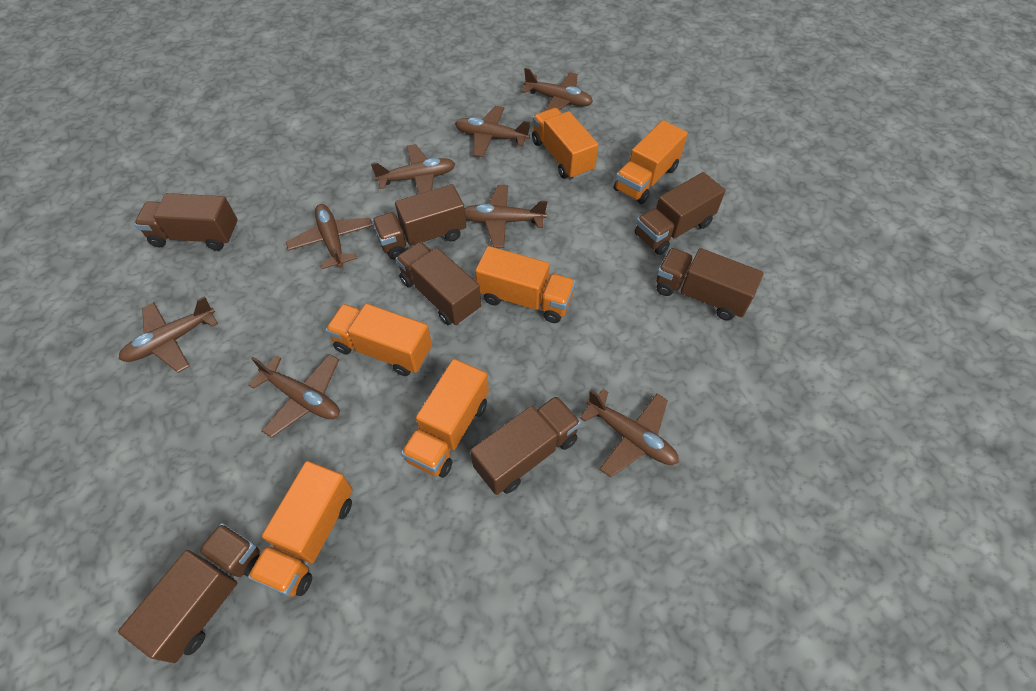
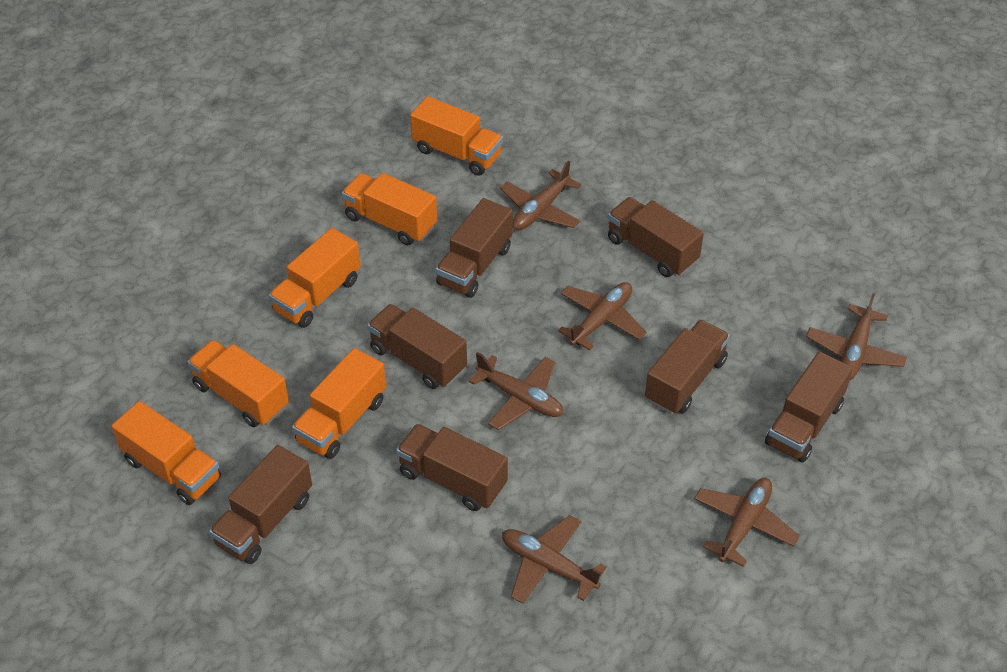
brown plane: [119,296,218,373] [249,354,340,438] [286,204,373,269] [371,144,455,194] [455,106,530,157] [464,185,547,248] [521,68,593,111] [580,389,679,477] = 8 -> [469,352,563,430] [500,160,581,230] [502,515,607,604] [558,282,647,351] [694,478,800,567] [806,293,907,380] = 6

